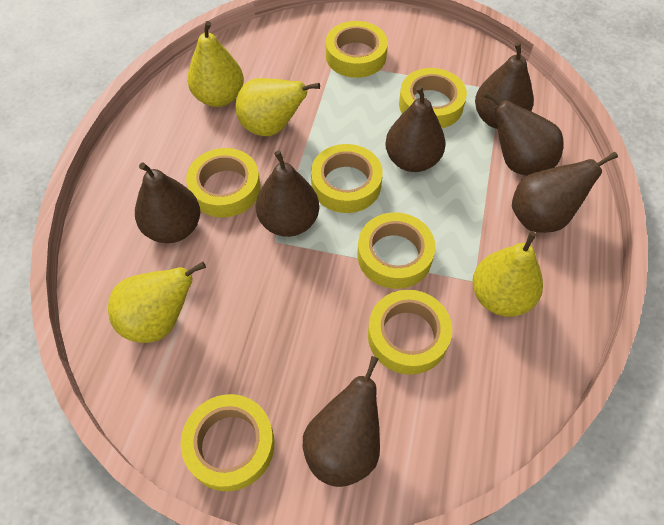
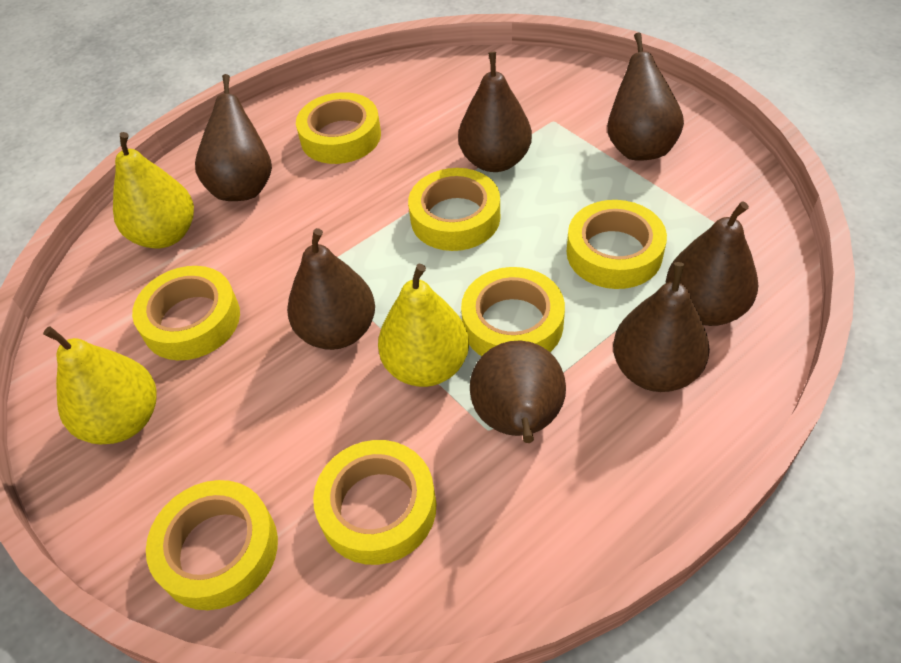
yellow pear: [108,261,206,343] [187,21,244,107] [235,78,320,136] [473,231,543,317] = 4 -> [43,326,157,444] [113,132,194,249] [378,264,469,387] = 3

